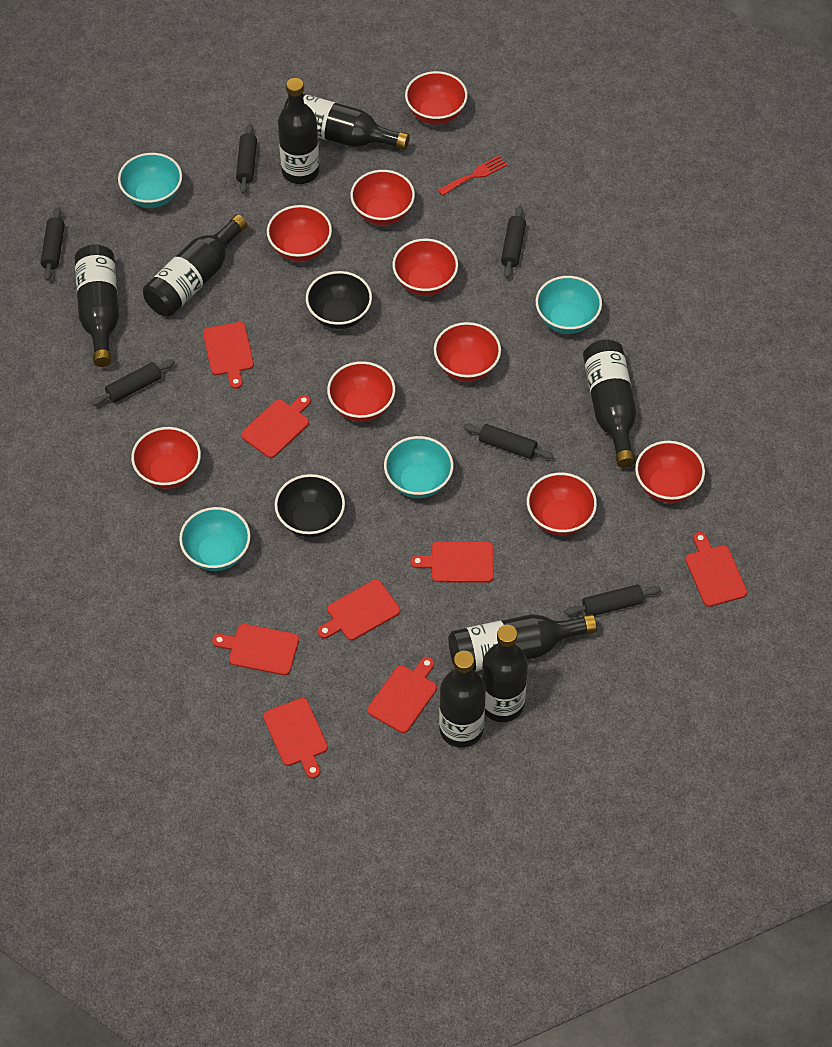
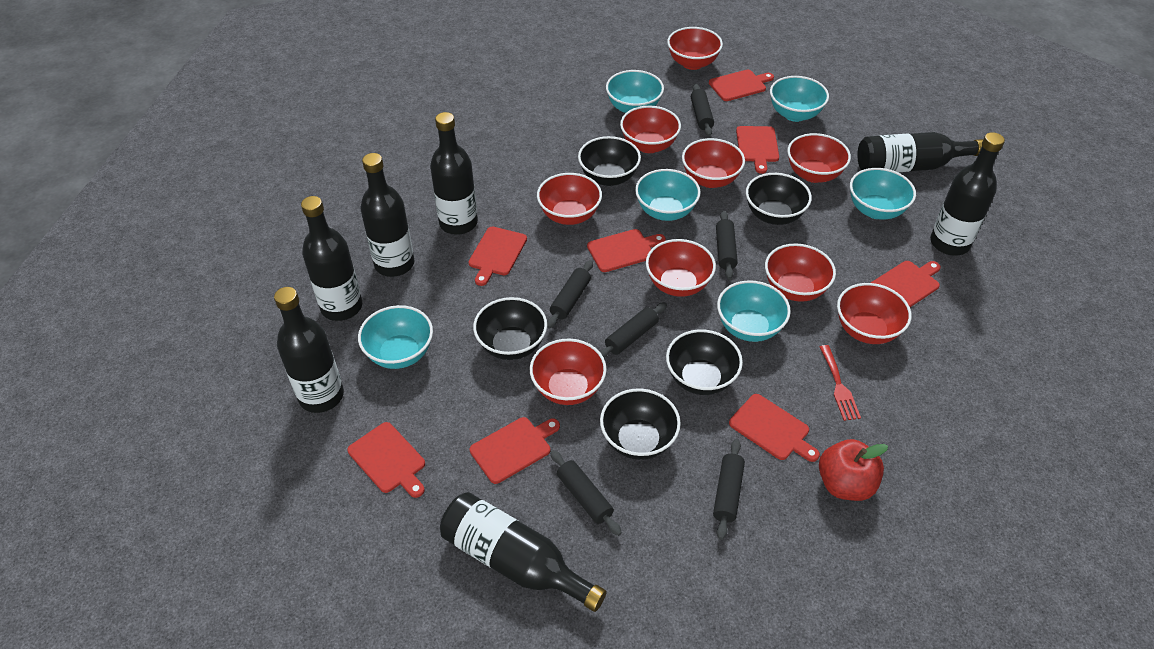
black bottle: [75,244,119,367] [143,214,248,316] [278,78,319,184] [284,94,410,150] [439,651,486,748] [448,614,597,671] [481,625,528,722] [583,339,636,468] = 8 -> [274,287,344,413] [301,196,362,321] [360,153,415,277] [430,112,478,235] [440,492,607,612] [857,132,983,172] [930,132,1005,256] = 7
black bowl: [275,474,345,537] [306,271,372,329] = 2 -> [473,297,547,360] [578,136,641,186] [600,388,681,460] [666,329,743,395] [746,173,812,225] = 5
red apple: none = 0 -> [819,439,888,501] = 1
turquoise bowl: [118,153,182,208] [179,507,251,571] [384,436,454,498] [536,276,602,334] = 4 -> [358,305,433,369] [606,70,664,113] [635,169,701,221] [717,280,791,342] [770,76,829,122] [850,168,916,220] = 6

